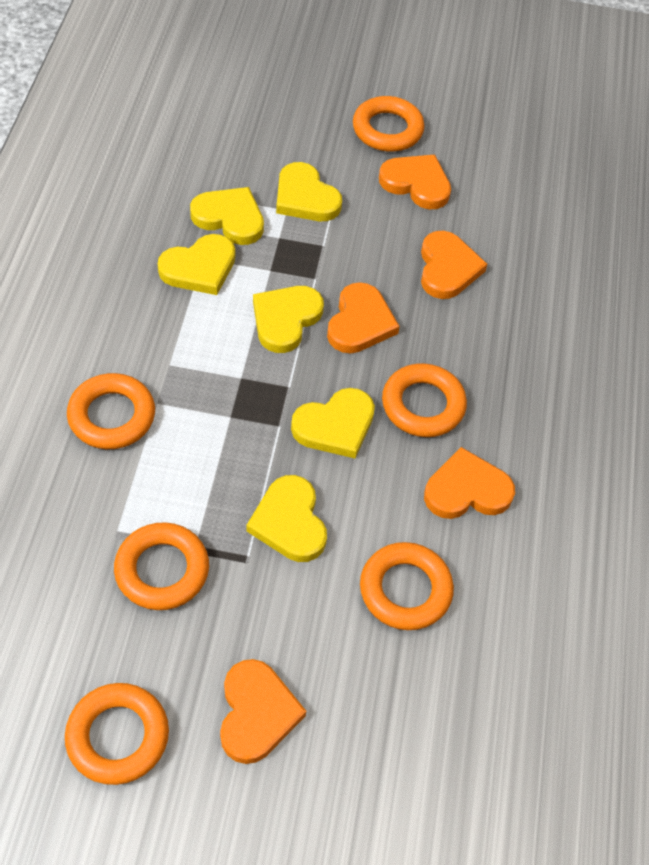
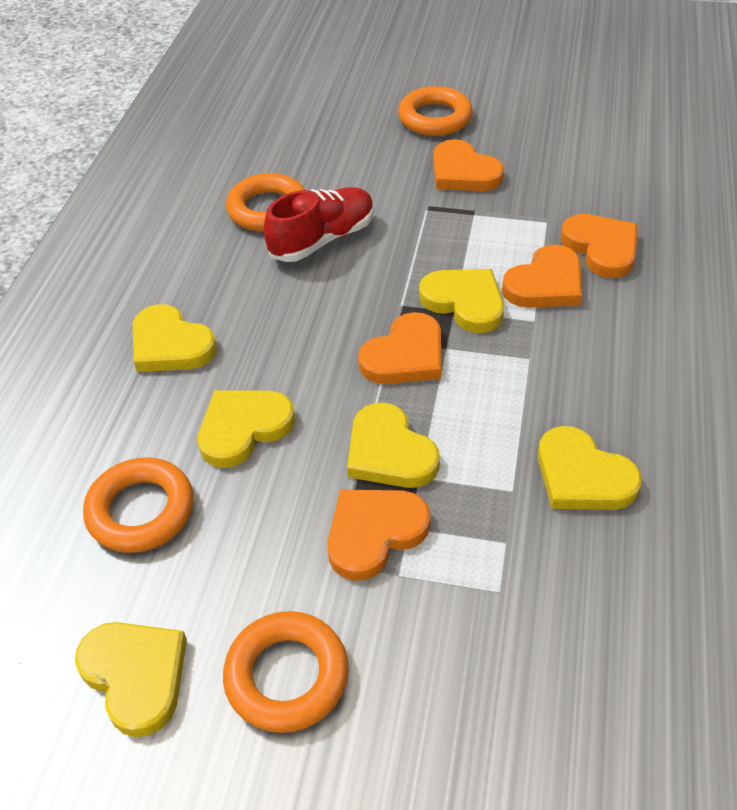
orange ring: [65,683,169,785] [67,373,155,449] [114,522,209,610] [353,96,424,152] [360,542,454,630] [382,363,467,437] = 6 -> [83,457,194,553] [223,611,349,733] [226,173,305,232] [398,86,473,136] = 4
red shoe: none = 0 -> [264,187,374,262] = 1

